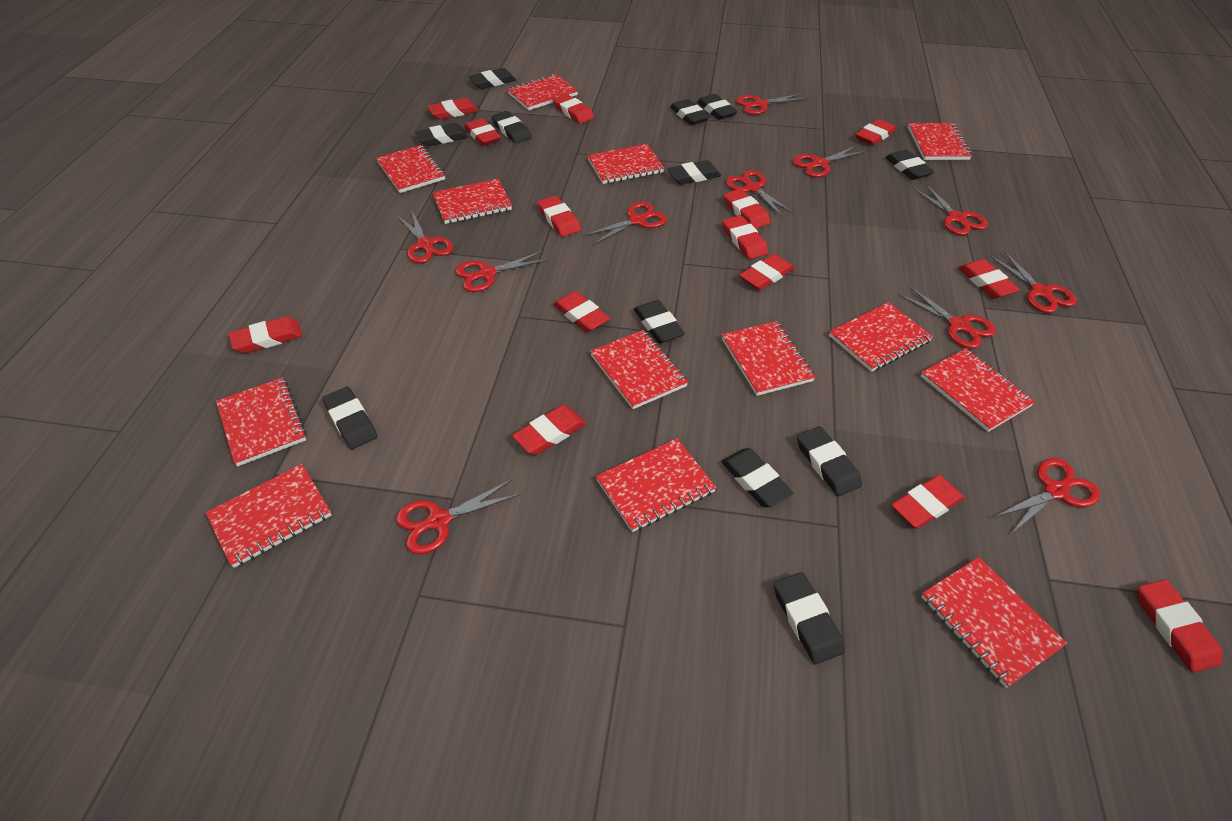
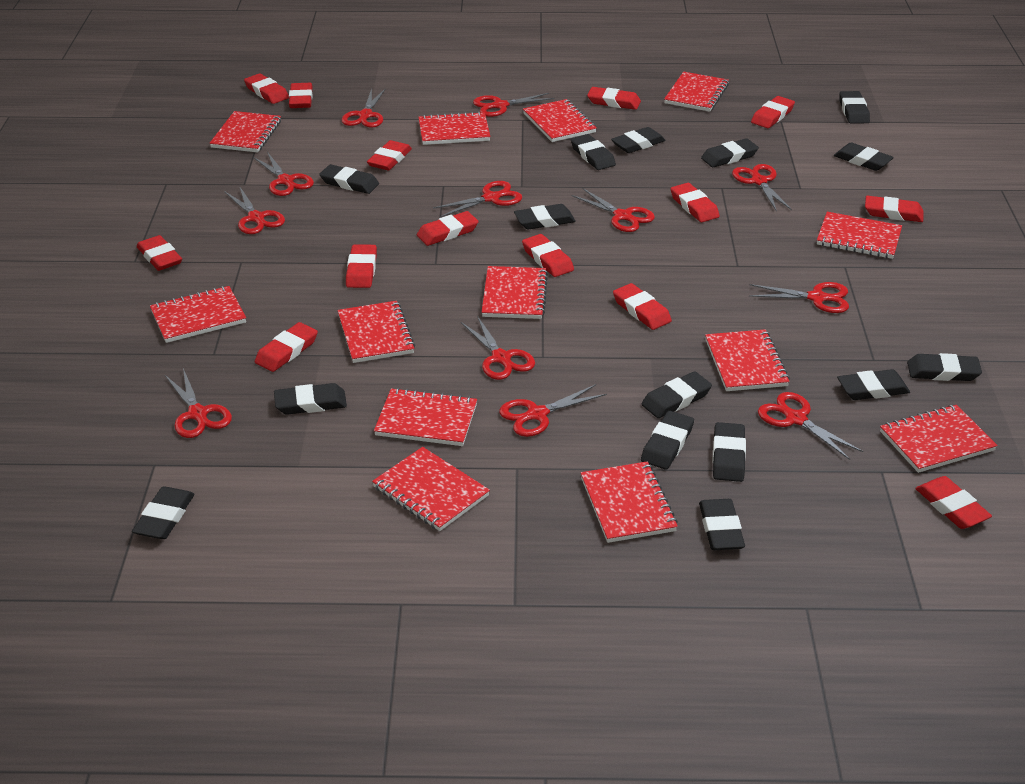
black eraser: [322,386,378,450] [415,123,468,146] [469,68,516,89] [491,111,532,143] [634,300,685,343] [667,160,721,185] [670,99,710,125] [697,94,738,120] [721,448,793,507] [774,572,845,665] [797,426,862,496] [885,150,934,180] = 12 -> [132,486,194,539] [274,383,347,415] [319,164,379,194] [514,204,576,230] [571,134,616,170] [611,127,666,153] [641,371,712,418] [641,411,694,470] [699,499,745,550] [701,138,759,167] [712,422,746,482] [834,143,894,171] [837,369,910,400] [839,91,870,123] [907,353,982,381] = 15
red scissors: [396,479,521,555] [397,210,453,263] [455,251,549,292] [584,202,667,245] [726,170,795,218] [736,93,808,115] [792,145,867,177] [897,286,996,349] [913,184,988,235] [990,251,1077,313] [992,458,1100,535] = 11 -> [165,368,232,438] [224,186,285,234] [253,152,314,196] [341,88,386,128] [433,181,522,217] [461,316,535,380] [473,93,555,117] [499,384,607,437] [571,188,655,232] [732,164,792,212] [749,282,849,313] [758,392,863,460] = 12

